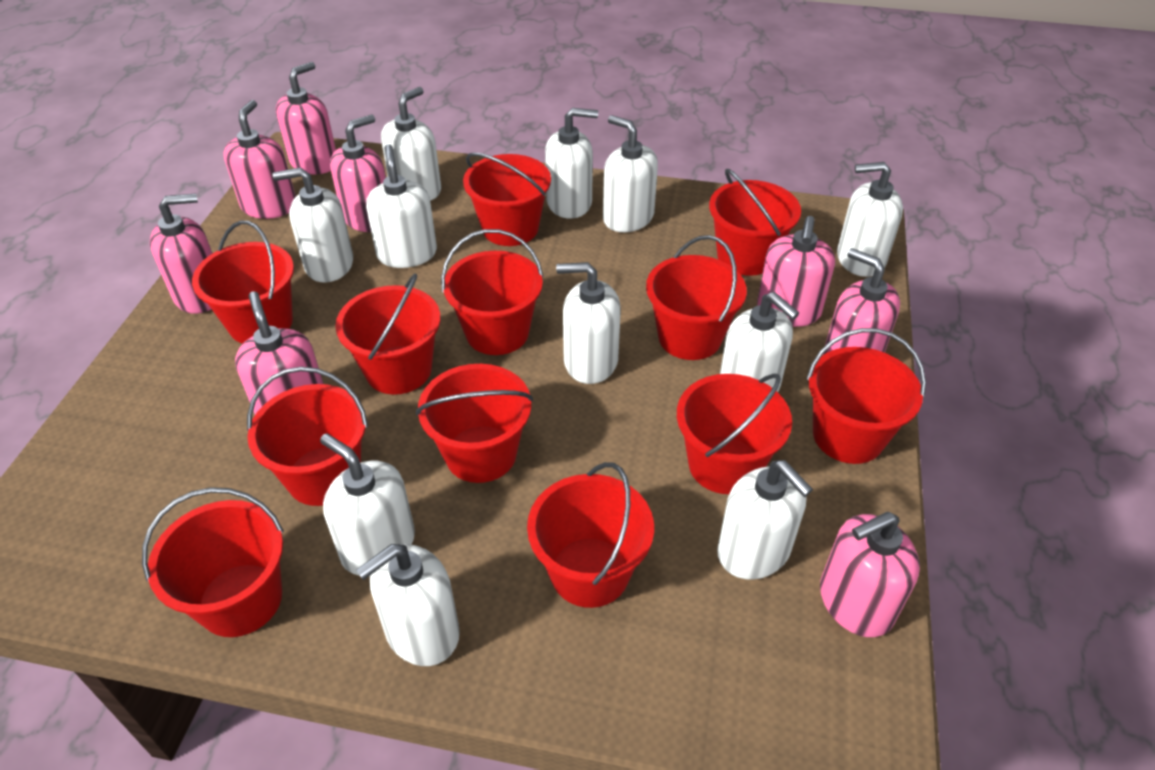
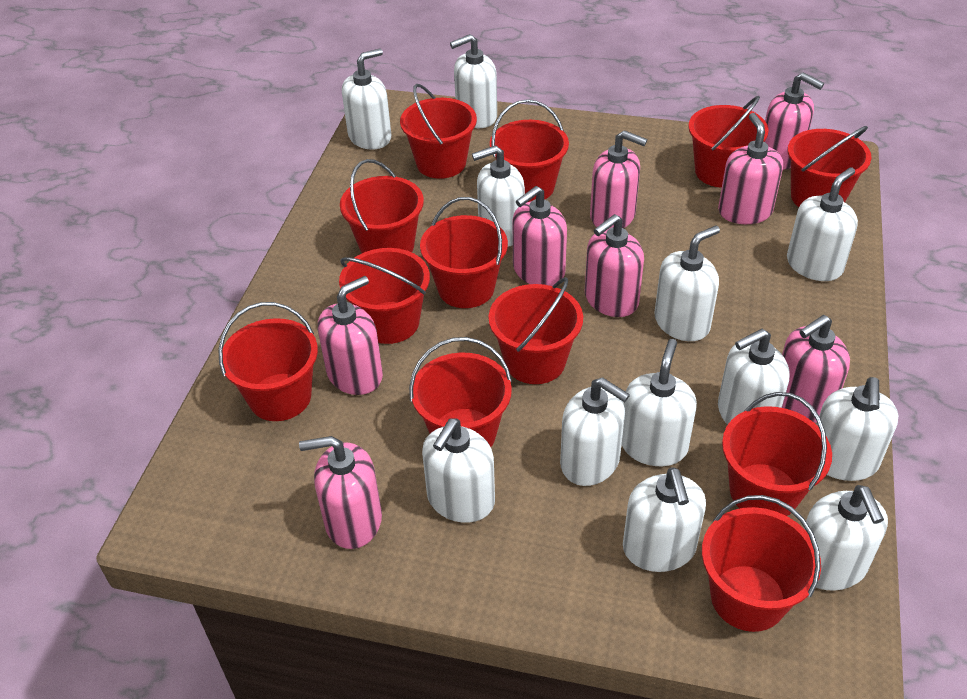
white soap dispenser: [273,167,353,283] [320,433,415,576] [356,544,460,666] [366,144,437,268] [381,87,441,201] [545,108,598,219] [556,262,621,384] [603,115,658,232] [717,460,813,580] [720,292,799,392] [837,162,903,277] = 11 -> [342,48,391,150] [422,418,495,523] [450,34,497,128] [472,145,525,246] [560,377,630,486] [622,339,697,466] [623,467,706,572] [654,225,720,341] [718,329,790,425] [787,167,858,281] [804,485,888,591] [816,377,899,481] = 12

